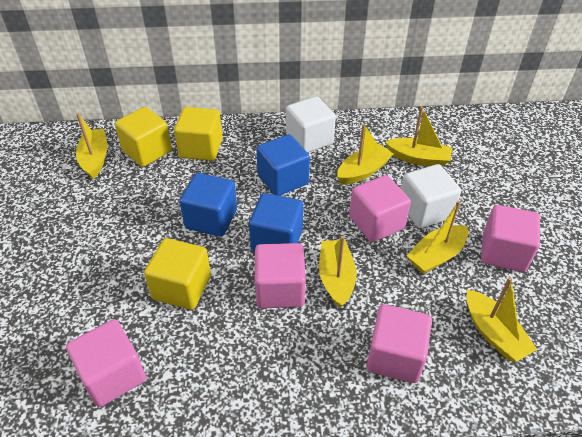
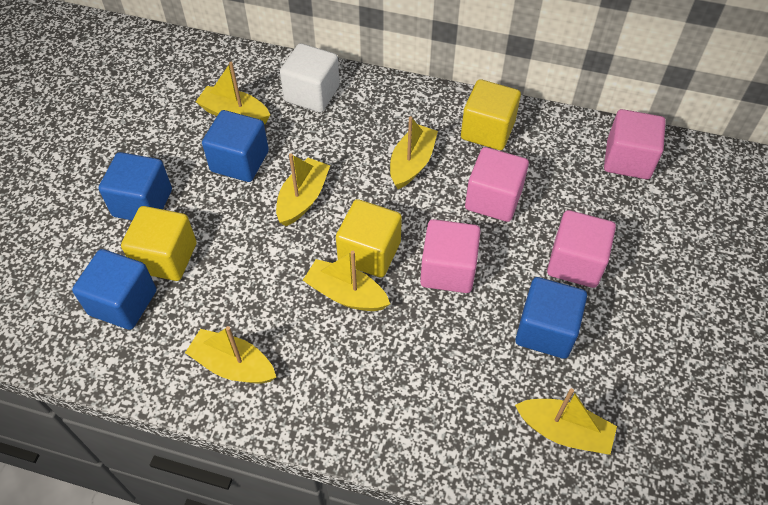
blue cube: [179,173,237,237] [249,193,303,251] [256,134,310,196] = 3 -> [72,249,157,330] [99,152,172,221] [202,110,269,182] [515,277,587,359] = 4
pink cube: [66,319,146,407] [255,243,306,308] [349,175,411,242] [367,304,432,383] [481,205,540,272] = 5 -> [420,219,481,293] [465,147,529,222] [547,210,616,288] [604,109,666,179] = 4
white cube: [286,96,336,153] [401,164,461,228] = 2 -> [280,43,340,112] = 1

